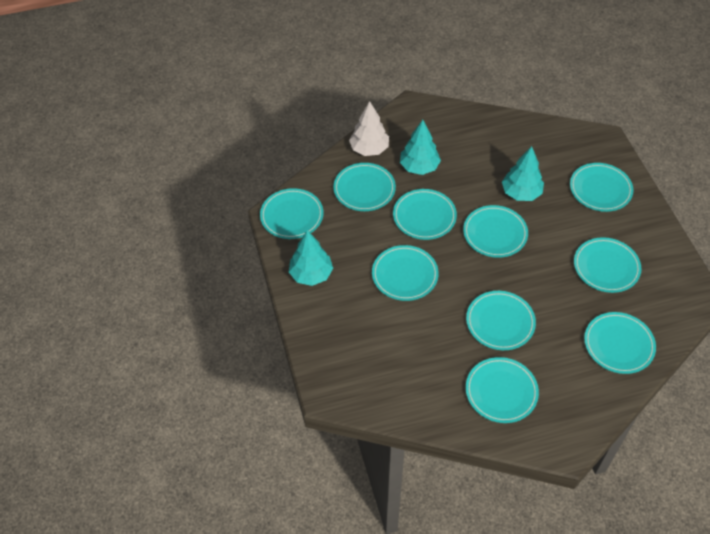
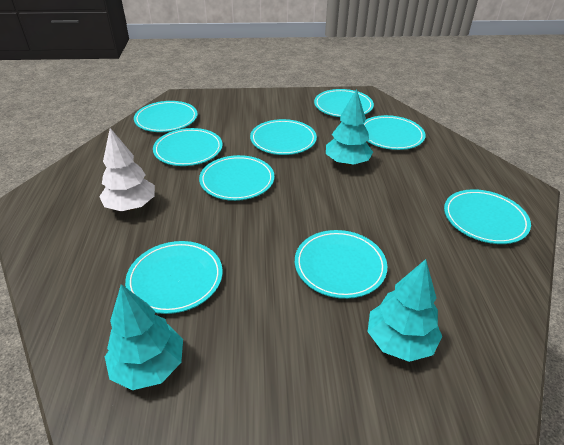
turquoise plate: [260,188,324,239] [333,163,396,211] [372,245,439,301] [393,189,457,240] [463,205,528,258] [466,291,536,350] [466,357,539,423] [570,163,633,212] [574,237,642,293] [584,312,656,374] = 10 -> [125,241,223,314] [134,101,198,132] [153,128,223,166] [199,155,274,201] [250,119,317,155] [295,230,387,299] [314,89,374,117] [364,115,425,150] [444,189,531,244] = 9

